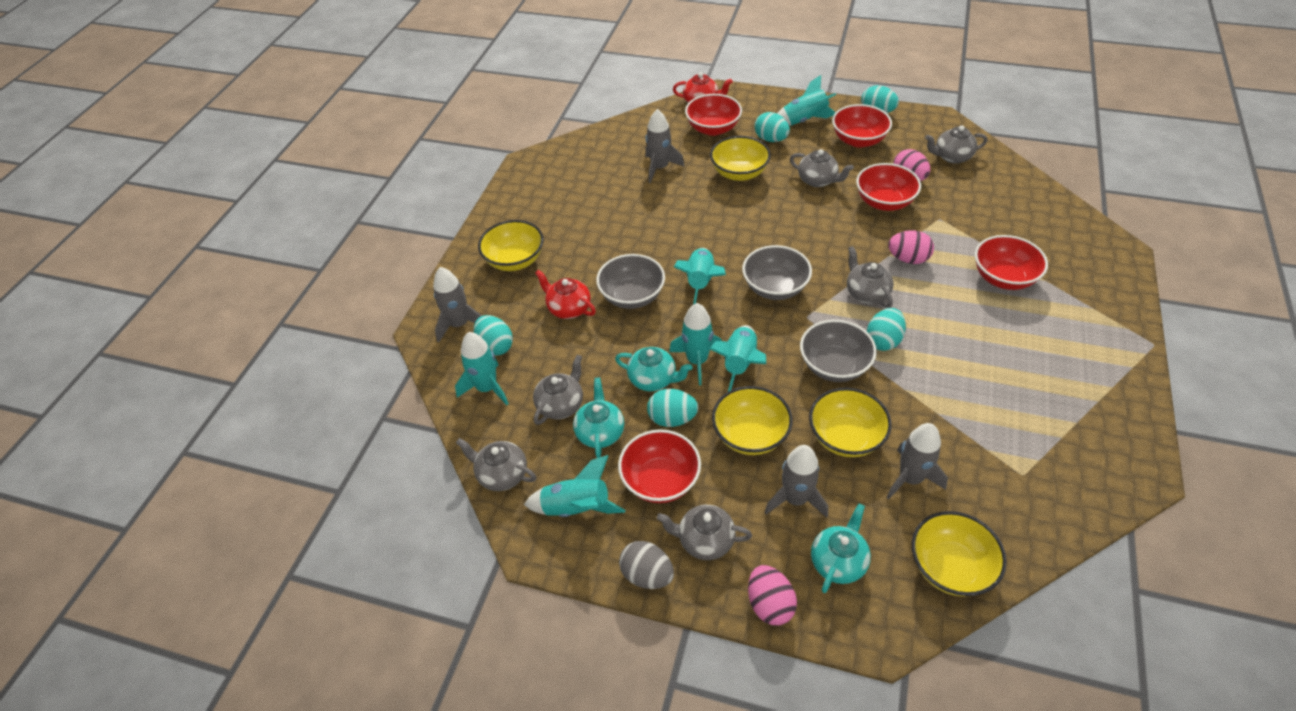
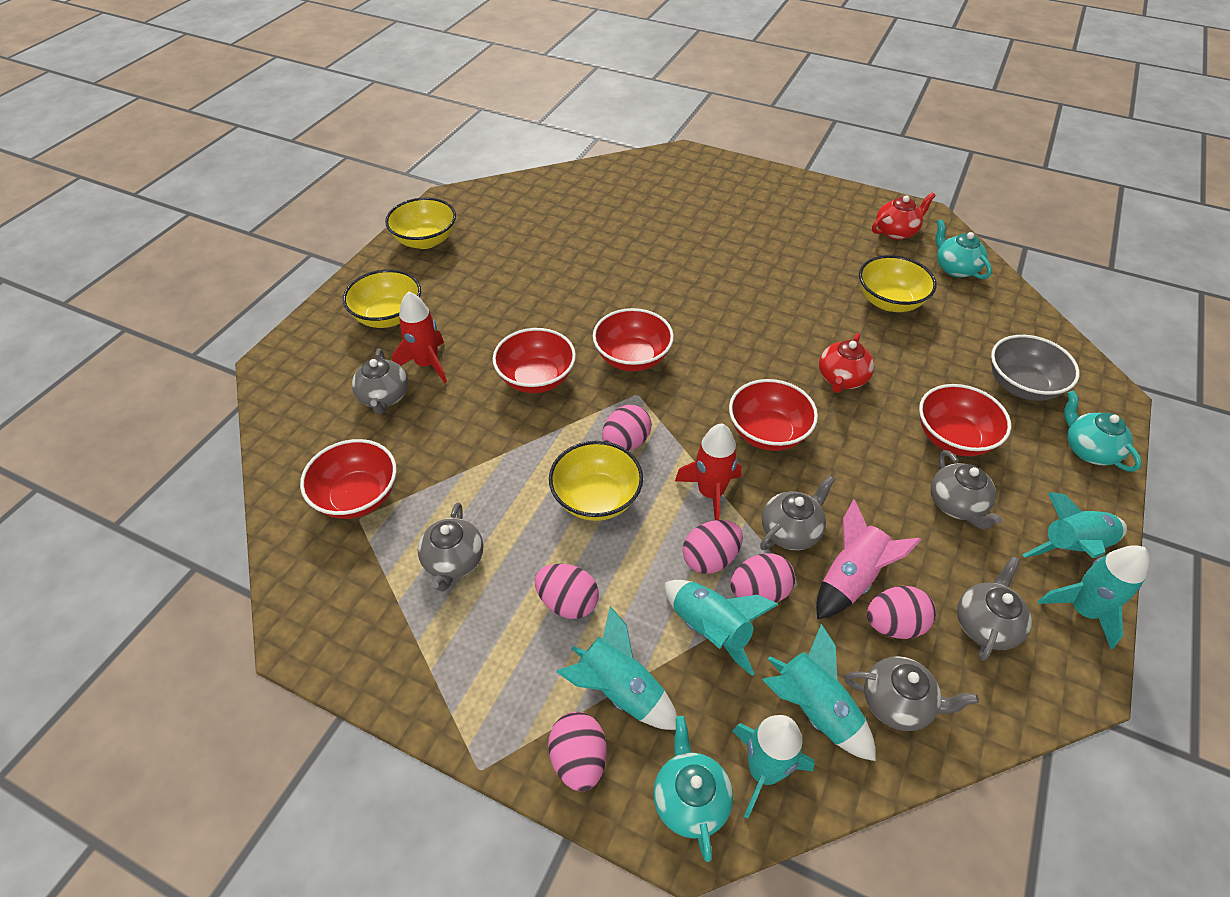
grey bowl: [596,254,665,309] [742,245,812,300] [800,320,877,382] = 3 -> [991,335,1080,401] = 1
grey egg: [619,541,674,589] = 1 -> none = 0
grey rocket: [433,267,482,343] [645,109,685,183] [765,445,828,518] [886,423,948,500] = 4 -> none = 0
pink egg: [748,565,797,625] [888,230,934,264] [893,149,930,181] = 3 -> [535,564,599,619] [548,712,607,792] [602,405,652,451] [683,520,743,574] [730,553,795,603] [867,586,936,639] = 6
pink rocket: none = 0 -> [816,499,921,619] = 1
red rocket: none = 0 -> [392,291,447,383] [675,424,742,520] = 2
turquoise egg: [474,315,513,356] [647,389,698,427] [755,112,790,142] [861,85,899,113] [867,308,906,351] = 5 -> none = 0
yellow bowl: [478,220,544,271] [710,136,771,181] [712,386,793,455] [809,388,892,457] [912,511,1007,597] = 5 -> [343,269,421,328] [385,197,456,249] [549,441,643,521] [859,255,937,312] = 4

